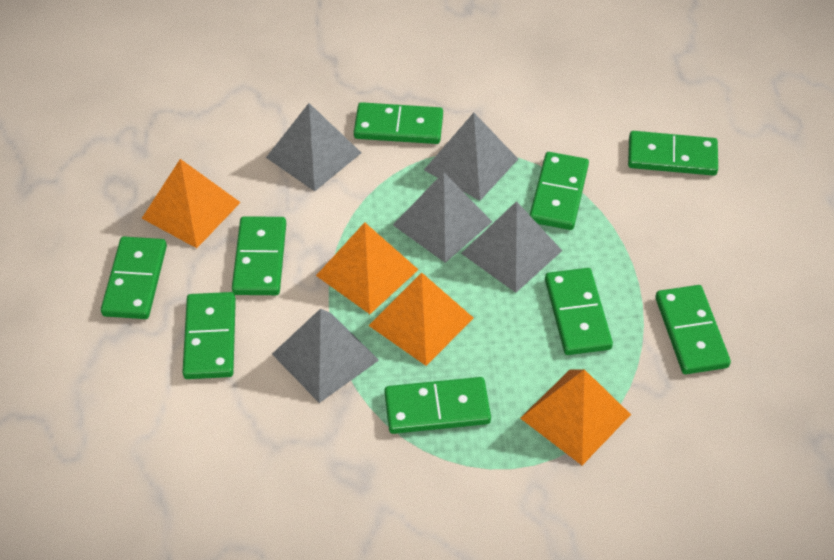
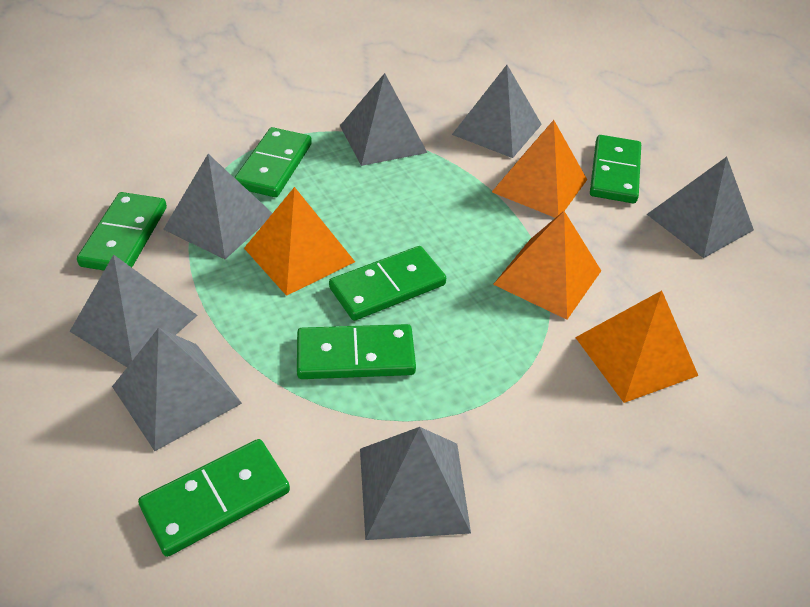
green domino: [101,236,167,319] [182,292,236,379] [232,216,286,295] [354,102,443,144] [384,377,491,434] [530,152,589,230] [545,268,613,355] [628,131,718,176] [655,285,731,374] = 9 -> [77,192,167,270] [138,439,290,557] [234,127,312,197] [297,324,416,379] [329,246,446,321] [590,135,641,203] = 6
grey pyramid: [266,103,361,191] [272,308,379,403] [393,172,492,263] [424,113,518,201] [461,201,562,293] = 5 -> [69,254,198,367] [112,328,242,451] [163,154,272,259] [340,73,427,166] [360,427,471,540] [452,65,542,158] [647,157,754,258] = 7

